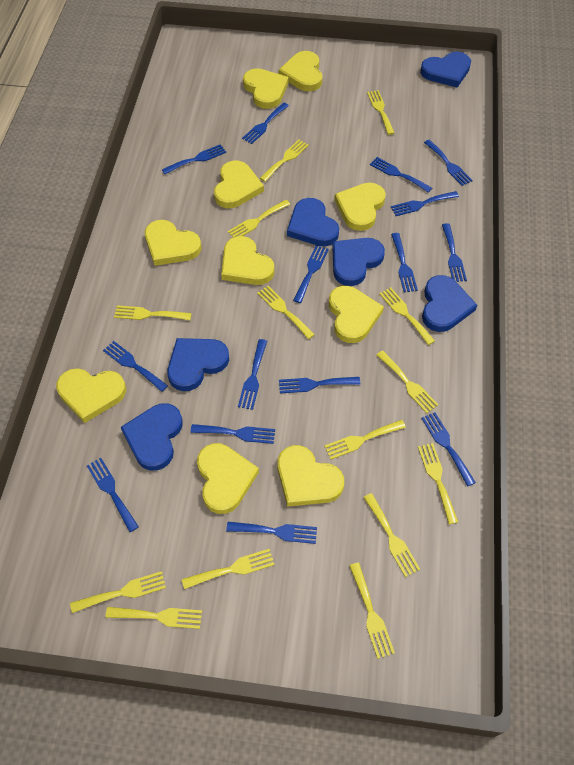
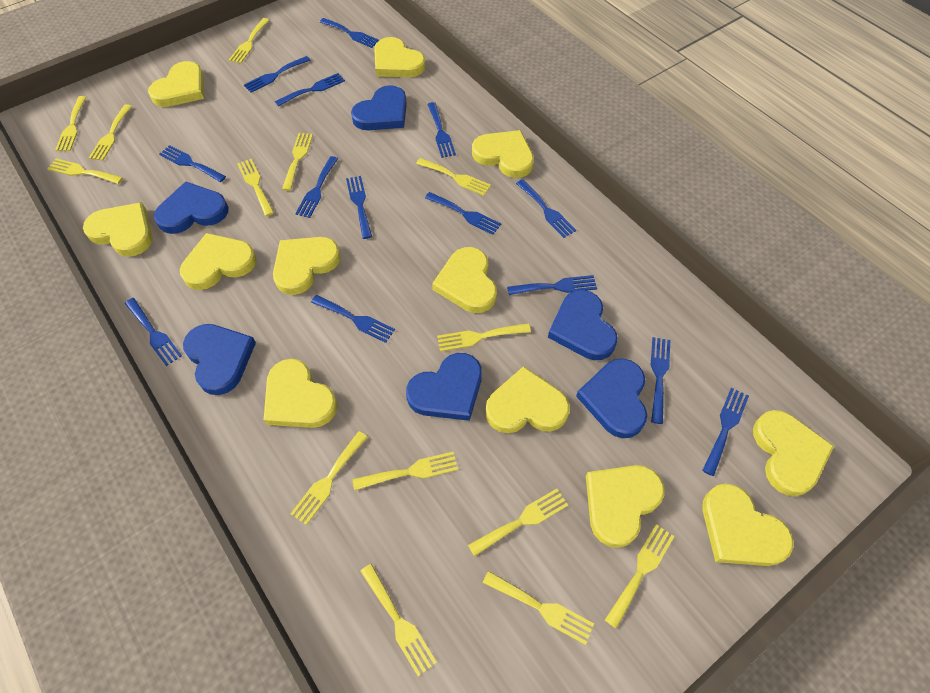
blue fork: [87,458,139,532] [103,341,168,392] [162,144,226,174] [190,424,275,444] [226,522,317,544] [238,339,267,410] [242,103,289,144] [279,377,360,393] [293,245,329,303] [370,157,432,193] [391,191,459,216] [391,233,418,292] [421,412,476,487] [424,139,473,186] [442,223,467,282] = 15 -> [125,298,182,366] [159,145,226,182] [244,56,311,93] [275,73,345,106] [295,156,338,218] [311,295,395,343] [320,18,379,48] [346,176,372,239] [425,192,501,235] [427,102,456,158] [507,275,597,295] [516,179,576,238] [651,337,671,424] [702,388,749,476] = 14
yellow heart: [56,368,126,423] [145,220,201,266] [197,443,259,514] [214,161,264,208] [221,236,274,285] [243,68,289,109] [278,445,344,507] [279,51,323,91] [329,286,384,343] [334,182,386,231] = 10 -> [83,202,152,257] [148,61,204,107] [180,233,257,290] [264,359,337,428] [273,237,341,295] [374,37,426,77] [432,247,497,313] [472,130,534,178] [485,366,570,433] [586,465,665,548] [703,483,793,566] [753,410,834,496] = 12

